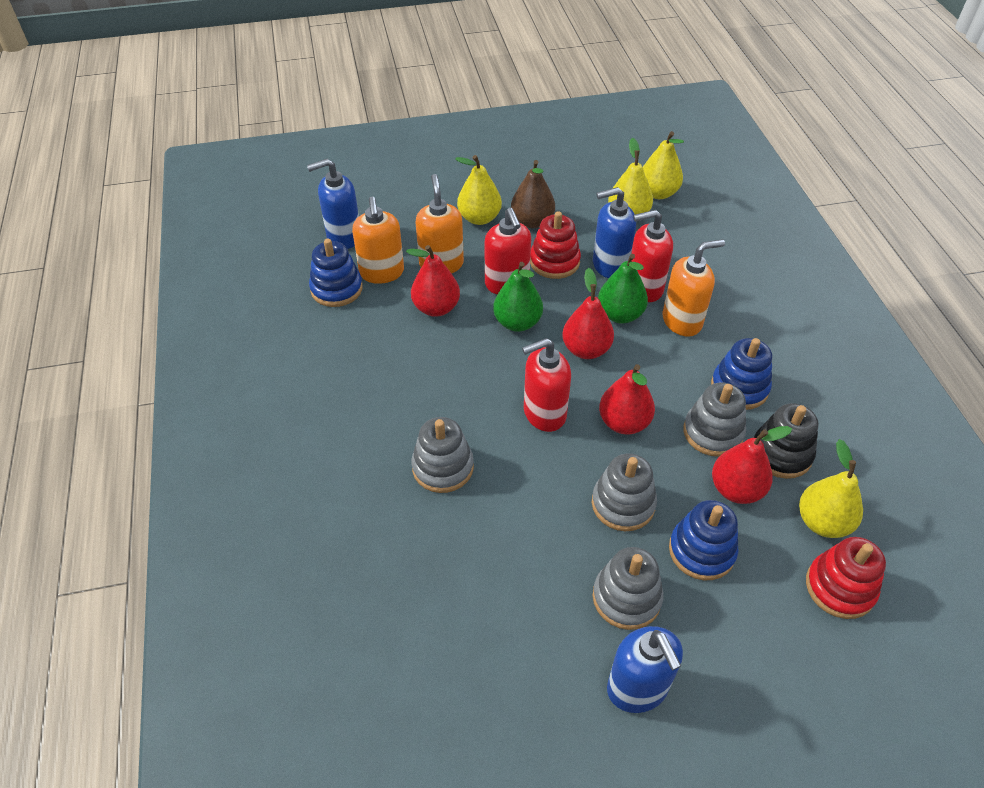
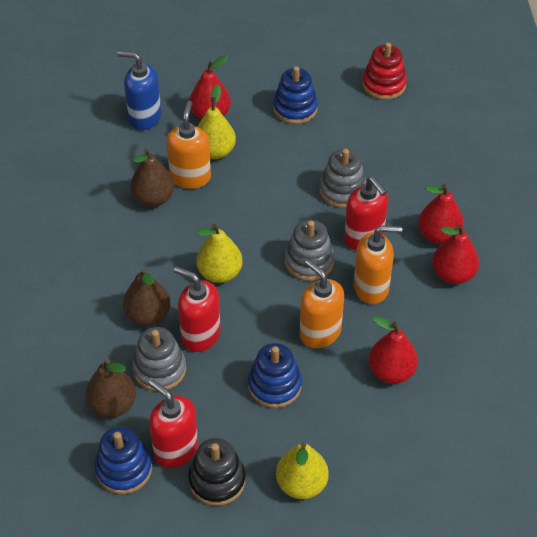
blue soap dispenser: [307,159,359,249] [593,187,636,278] [607,626,683,713] = 3 -> [117,51,161,130] = 1
brown pear: [511,160,555,228] = 1 -> [85,358,136,418] [123,268,170,326] [130,148,174,207] = 3
green pear: [493,262,543,332] [598,254,648,324] = 2 -> none = 0
grey stacking toy: [411,417,474,493] [592,453,657,531] [593,547,663,630] [683,382,746,457] = 4 -> [132,327,186,392] [284,220,334,281] [319,149,366,208] = 3
red stacking toy: [530,211,581,279] [806,537,886,619] = 2 -> [362,43,407,100] = 1
yellow pear: [455,155,502,225] [608,138,653,214] [643,131,684,199] [799,439,863,538] = 4 -> [196,223,243,283] [198,84,236,159] [276,442,329,499] = 3

